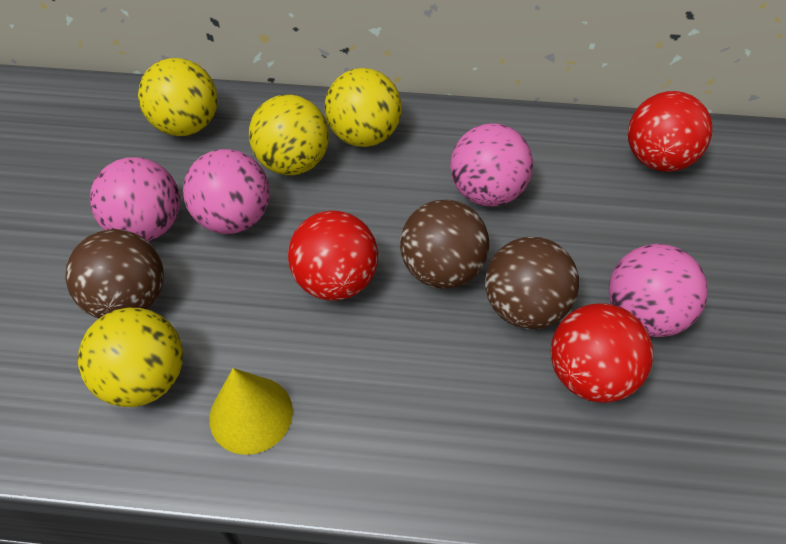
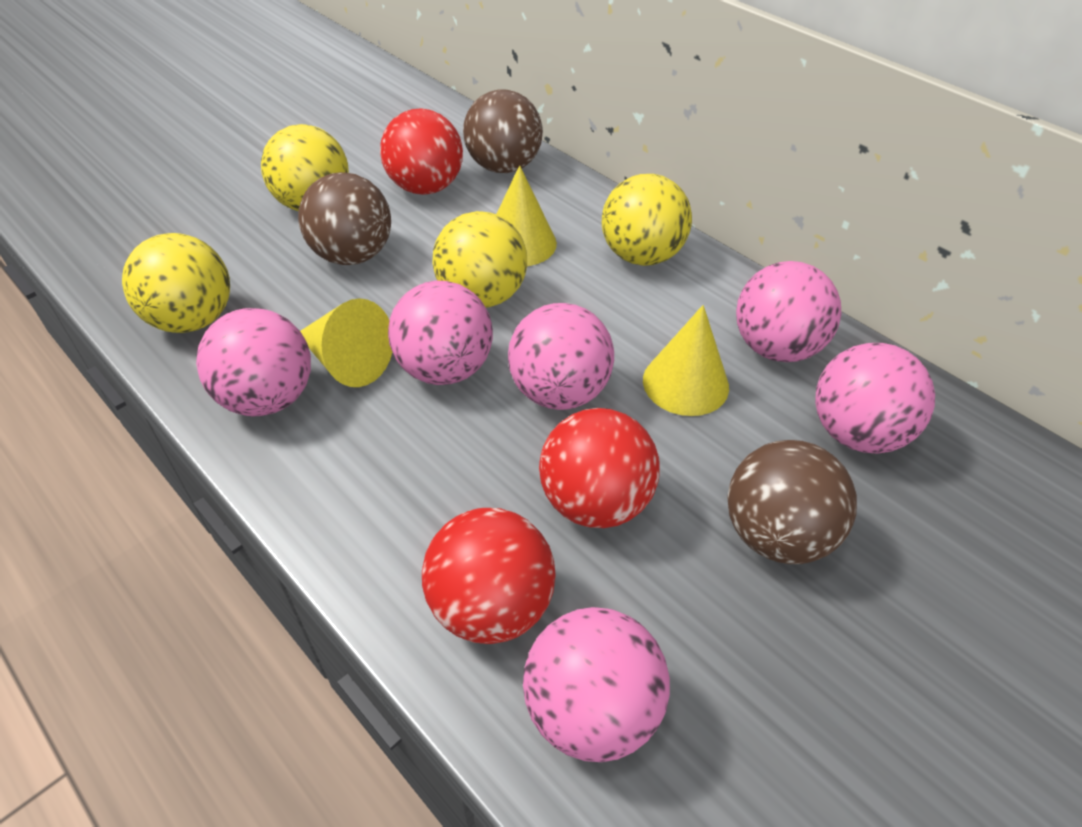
pink ball: [90,157,180,241] [183,149,270,234] [450,123,533,207] [608,244,708,337] = 4 -> [196,308,311,416] [388,281,493,385] [508,303,614,410] [523,607,670,762] [736,261,841,362] [815,343,935,453] = 6
yellow cone: [209,368,293,455] = 1 -> [300,298,392,387] [496,165,557,266] [643,305,729,416] = 3

